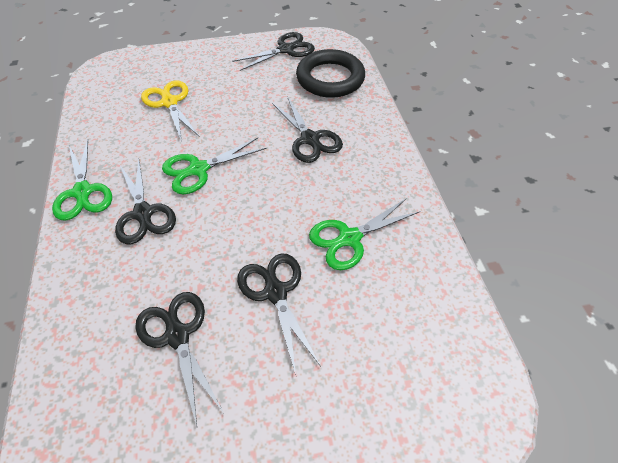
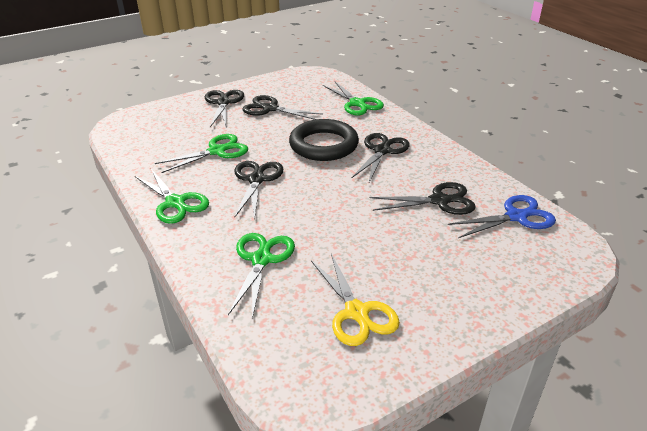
blue scissors: none = 0 -> [448,195,556,238] = 1
green scissors: [52,139,112,221] [162,138,267,194] [309,198,420,270] = 3 -> [135,169,209,224] [155,134,248,173] [228,233,295,319] [323,81,384,116] = 4

